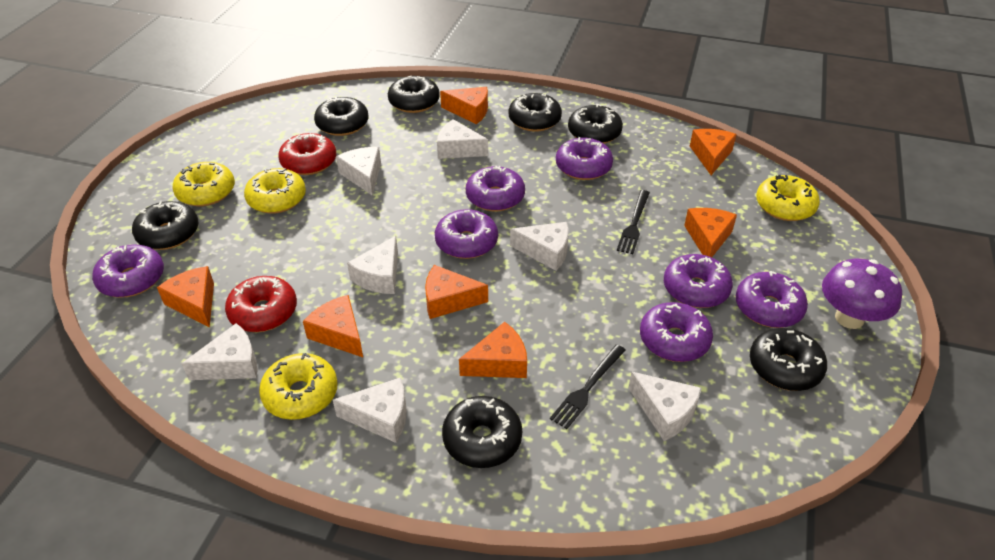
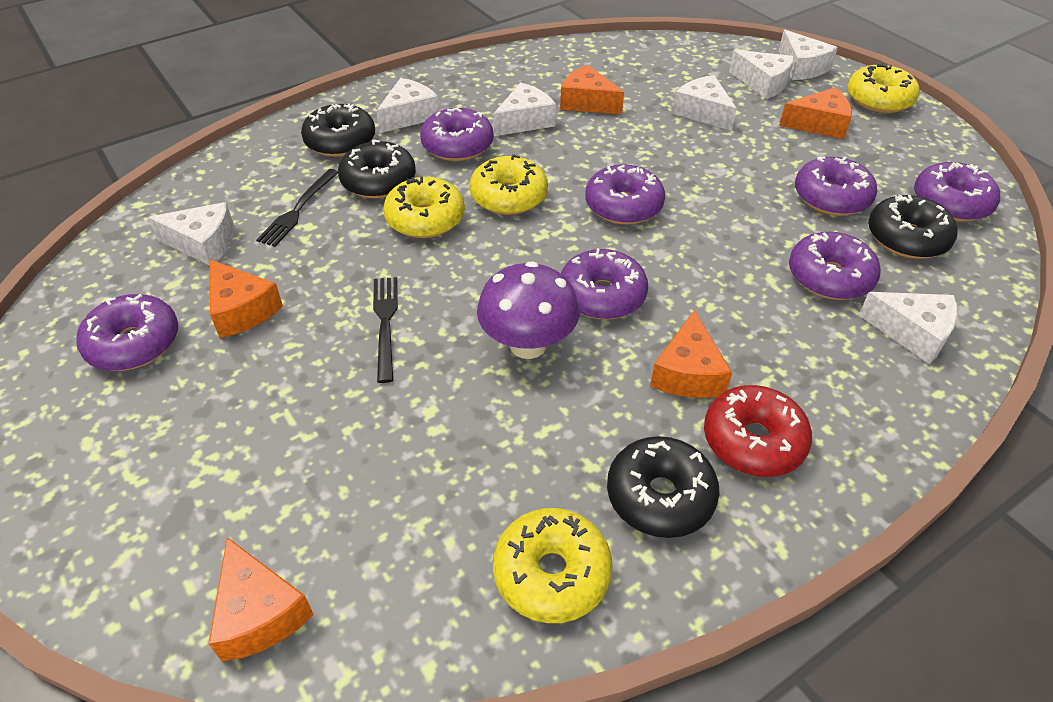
black donut: [132,201,199,250] [314,97,369,136] [388,76,440,113] [442,396,522,468] [509,93,562,132] [568,104,623,144] [750,328,827,391] = 7 -> [301,103,375,157] [338,140,416,199] [607,436,720,538] [868,195,958,259] = 4
orange cheese: [157,266,214,327] [303,295,363,357] [425,265,488,319] [440,87,488,124] [459,322,527,378] [684,208,737,257] [690,129,737,175] = 7 -> [208,537,314,661] [210,260,283,338] [560,65,624,114] [650,310,732,398] [779,87,852,139] = 5
red donut: [225,276,297,332] [278,133,336,175] = 2 -> [704,385,812,477] = 1

